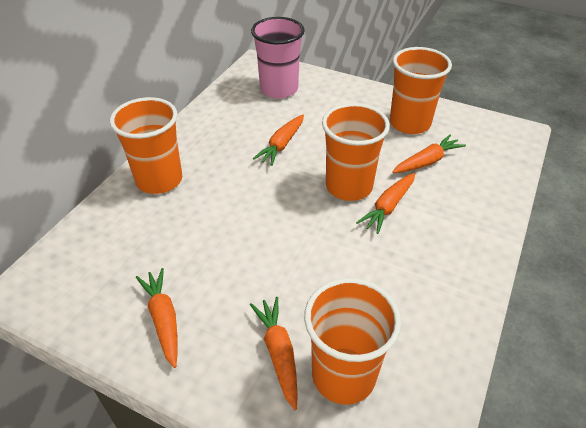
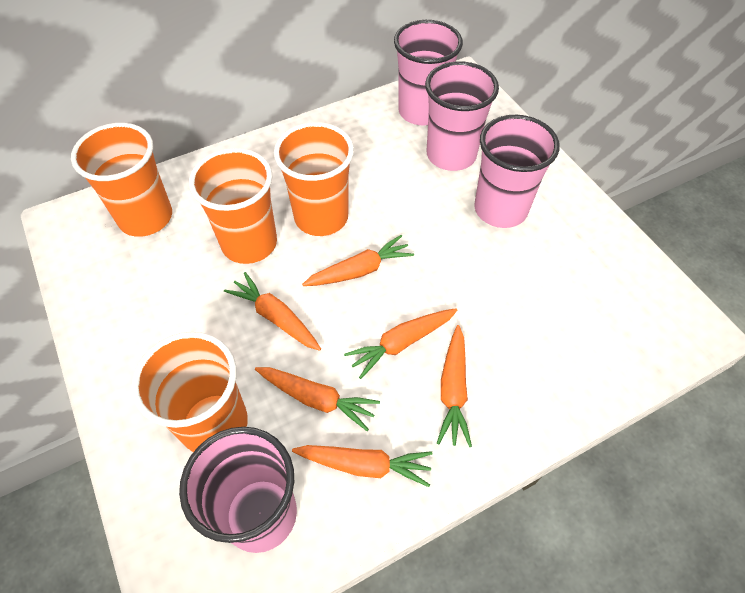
orange carrot: [136,268,178,368] [250,297,298,410] [253,115,304,166] [356,173,415,234] [392,134,466,173] = 5 -> [224,272,321,351] [255,367,380,431] [292,445,433,487] [302,235,414,286] [344,308,457,379] [437,325,472,447] = 6
pink cup: [251,17,305,99] = 1 -> [179,427,297,553] [394,20,463,125] [425,61,499,171] [474,115,560,228] = 4

